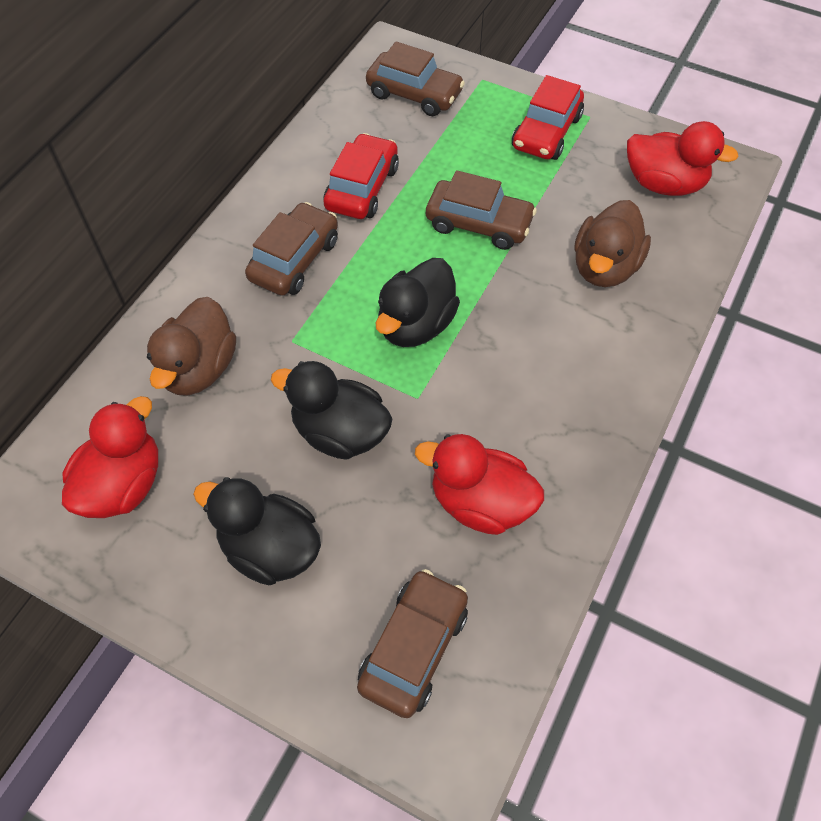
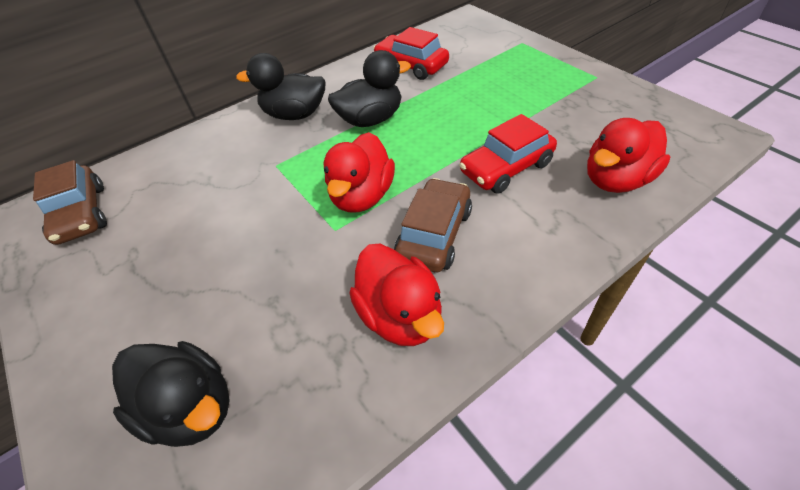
brown car: [245,202,338,296] [357,569,468,718] [366,41,465,116] [426,170,537,250] = 4 -> [33,160,107,245] [394,178,472,272] = 2
brown duck: [147,297,236,396] [574,200,651,287] = 2 -> none = 0

